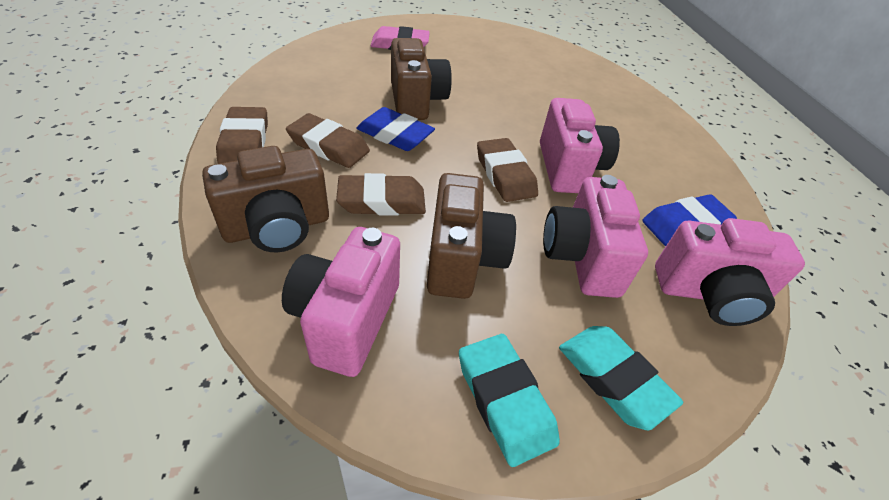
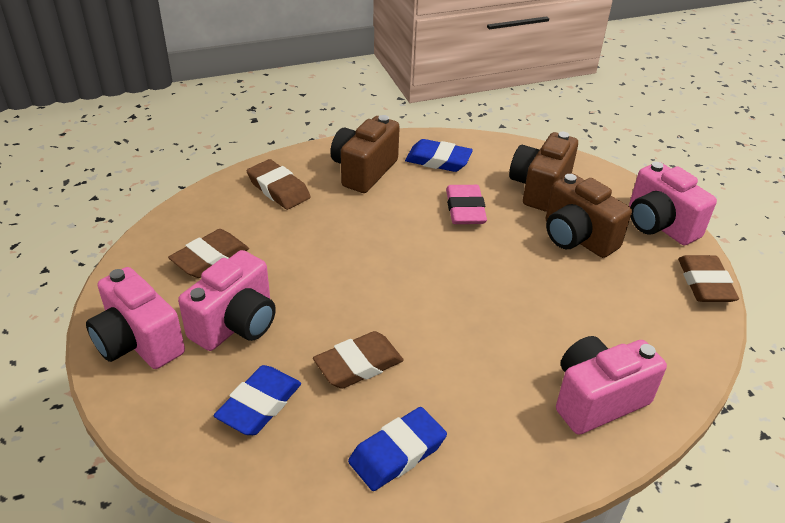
blue eraser: [356,107,435,151] [642,194,737,246] = 2 -> [214,365,301,435] [348,407,447,491] [405,139,473,172] = 3
turquoise eraser: [459,334,560,467] [559,326,683,430] = 2 -> none = 0

